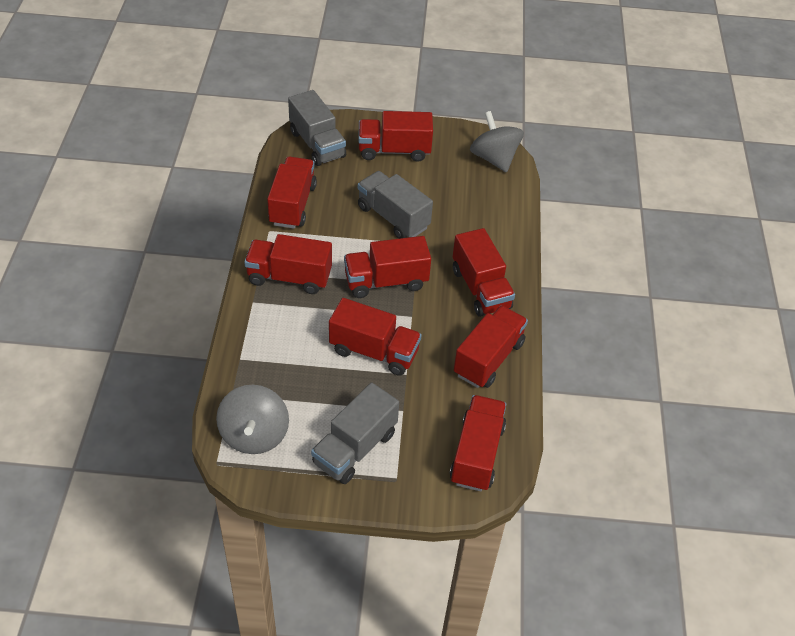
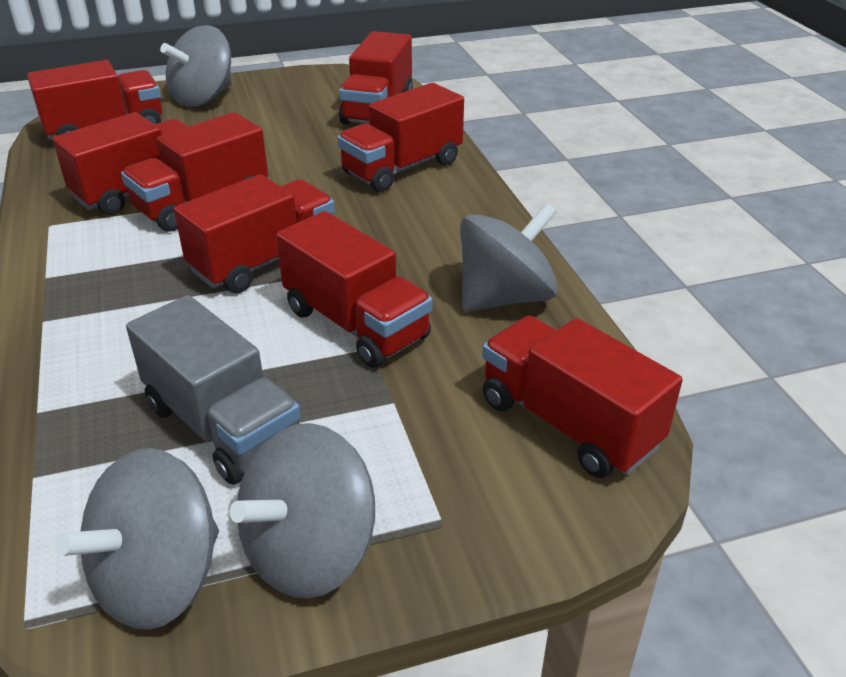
grey spinning top: [216,385,289,454] [470,111,524,173] = 2 -> [55,448,219,630] [160,25,232,107] [230,423,375,598] [460,203,558,312] = 4
grey truck: [288,90,346,166] [311,383,399,484] [358,171,433,239] = 3 -> [126,295,301,485] = 1

